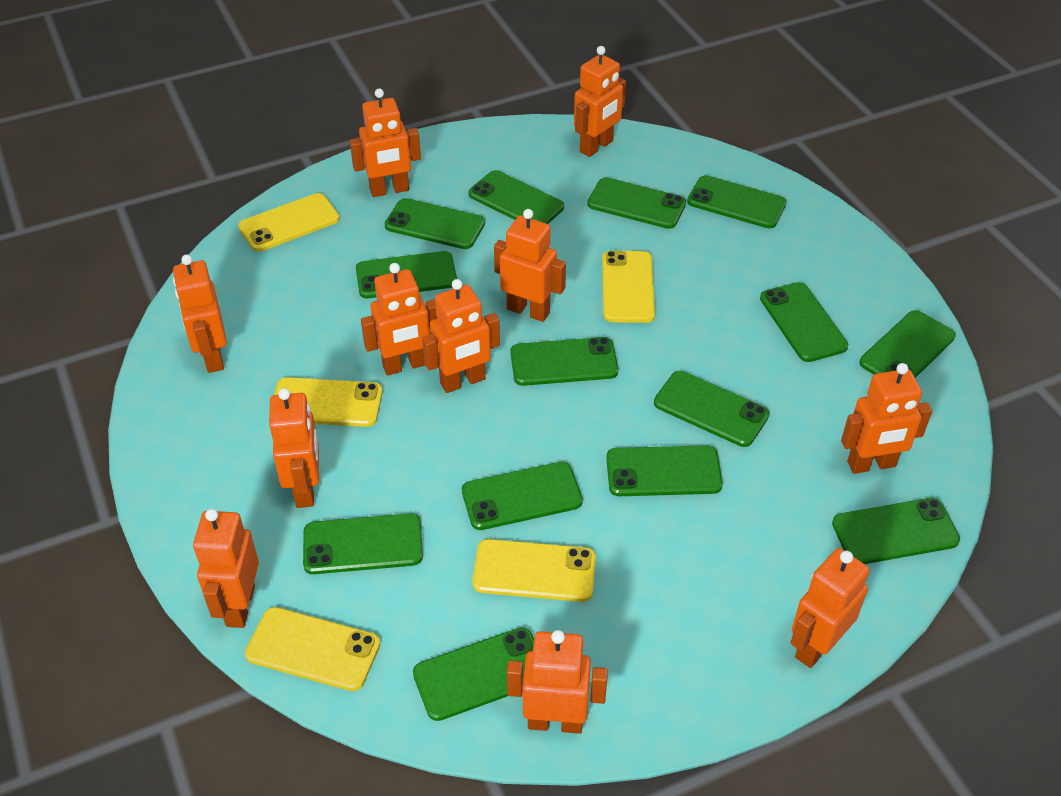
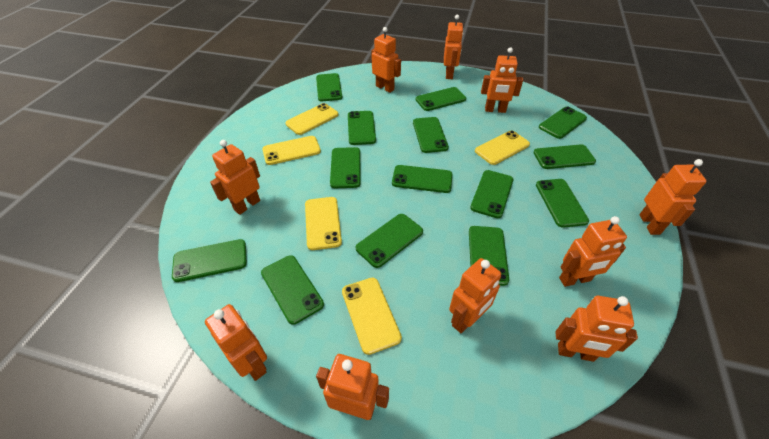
orange robot: [173,254,227,373] [193,509,259,628] [269,388,319,508] [350,89,421,197] [361,263,437,376] [422,279,500,393] [494,209,566,322] [507,630,608,734] [574,46,626,157] [790,548,870,668] [841,363,932,474] = 11 -> [205,304,267,381] [210,140,260,215] [316,354,389,420] [371,27,401,93] [444,14,464,79] [449,258,501,333] [481,47,523,113] [556,296,638,362] [559,216,627,287] [639,159,706,235] = 10

